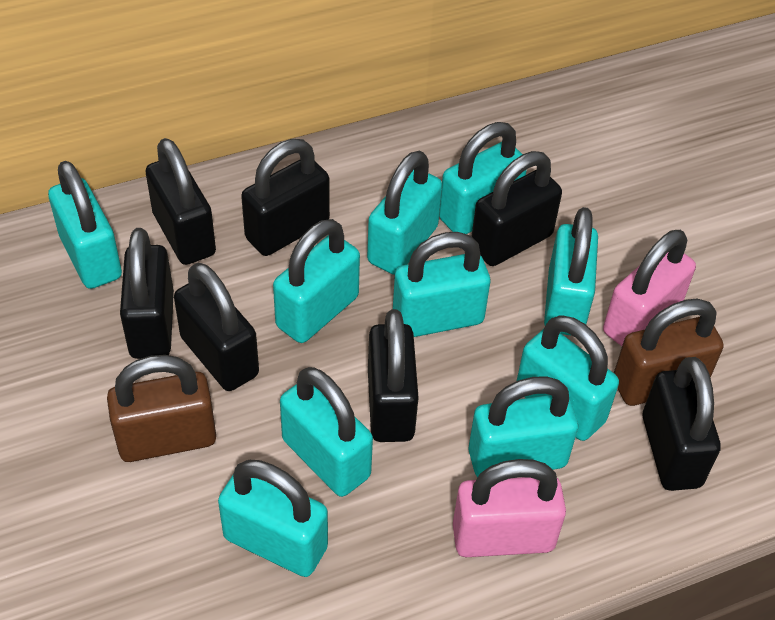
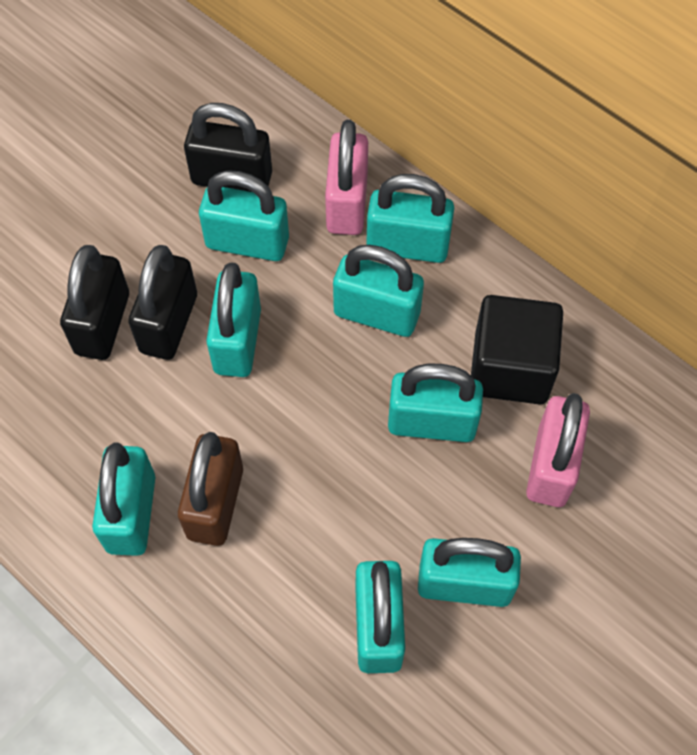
black cube: none = 0 -> [471,295,563,404] = 1
black padlock: [120,228,174,359] [146,138,216,265] [174,263,259,391] [241,139,330,256] [368,309,419,442] [472,151,562,266] [643,357,721,491] = 7 -> [60,245,129,360] [128,245,197,360] [184,103,272,192] = 3
brown padlock: [107,355,216,462] [614,299,723,406] = 2 -> [178,432,243,546] = 1
turquoise padlock: [48,161,122,289] [218,460,328,577] [273,219,360,343] [280,367,373,497] [367,151,442,275] [393,232,490,337] [439,122,527,234] [468,376,578,478] [517,315,619,441] [544,207,598,336] = 10 -> [92,442,155,556] [199,170,289,261] [206,263,261,377] [333,245,424,337] [355,561,405,673] [366,174,454,263] [388,364,483,442] [418,538,521,607] = 8

